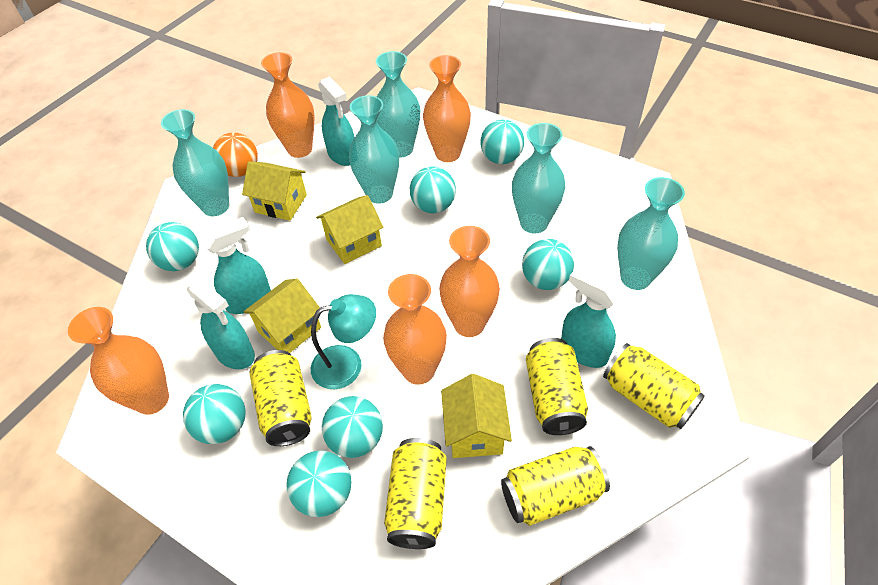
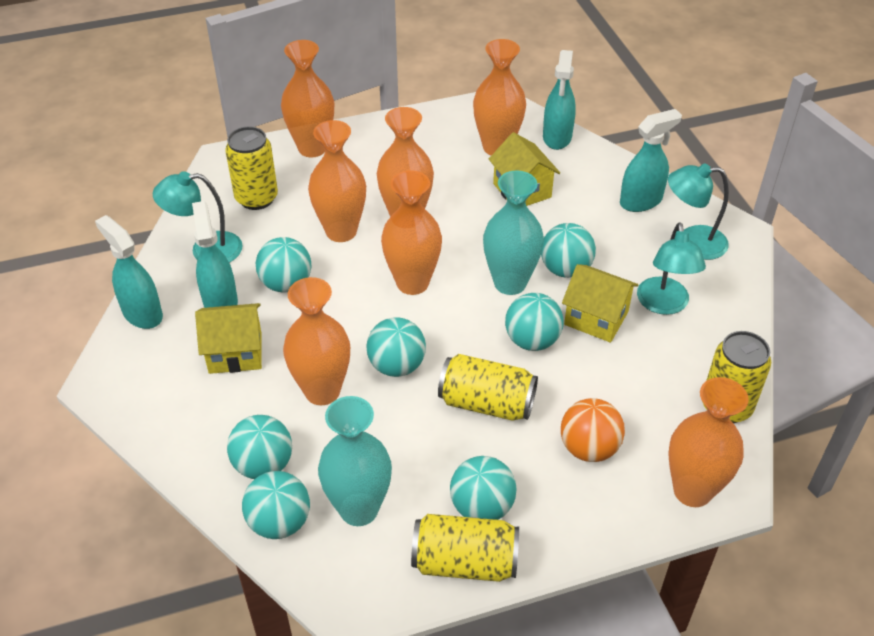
orange vase: [68,307,169,415] [261,52,315,158] [383,274,447,385] [423,55,471,162] [439,226,500,337] = 5 -> [281,40,334,157] [283,277,350,405] [308,120,366,242] [377,107,434,217] [381,170,442,295] [473,39,526,155] [669,377,749,507] = 7
turquoise lamp: [311,294,376,389] = 1 -> [153,171,243,263] [637,222,706,315] [668,163,729,260] = 3
turquoise vase: [161,109,229,216] [349,95,399,204] [376,51,420,158] [512,123,565,234] [617,177,685,290] = 5 -> [318,396,392,526] [483,171,544,295] = 2
yellow can: [249,350,312,446] [384,438,447,549] [501,446,610,526] [526,338,588,435] [603,343,705,429] = 5 -> [225,127,278,210] [411,514,519,582] [438,354,538,421] [703,331,771,423] = 4
yellow house: [242,161,307,221] [243,279,321,353] [316,195,384,264] [441,374,512,458] = 4 -> [195,303,262,374] [489,132,560,206] [562,264,639,343] = 3

